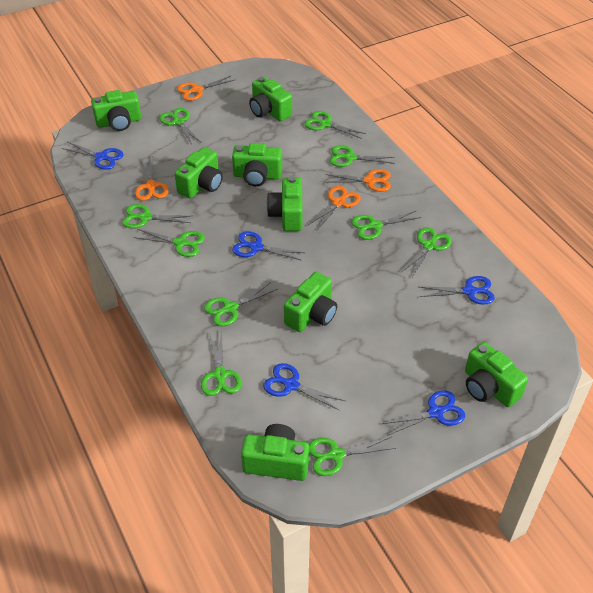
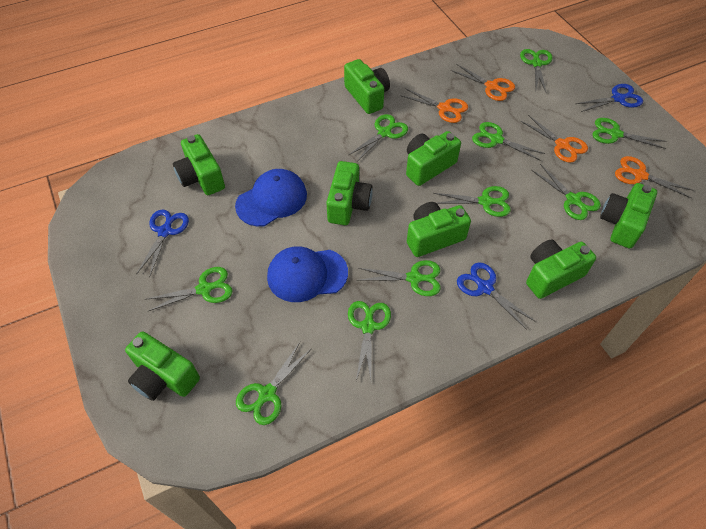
blue cap: none = 0 -> [235,169,307,227] [267,246,348,302] = 2
blue scissors: [61,142,124,170] [232,231,305,261] [263,363,345,411] [382,390,465,436] [419,276,495,305] = 5 -> [136,209,189,278] [457,262,536,330] [576,84,643,112] = 3

